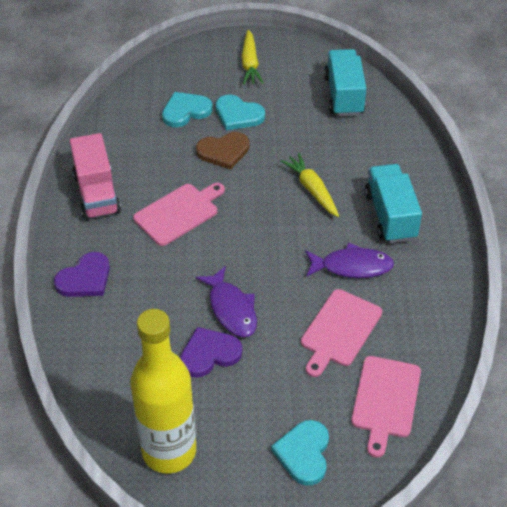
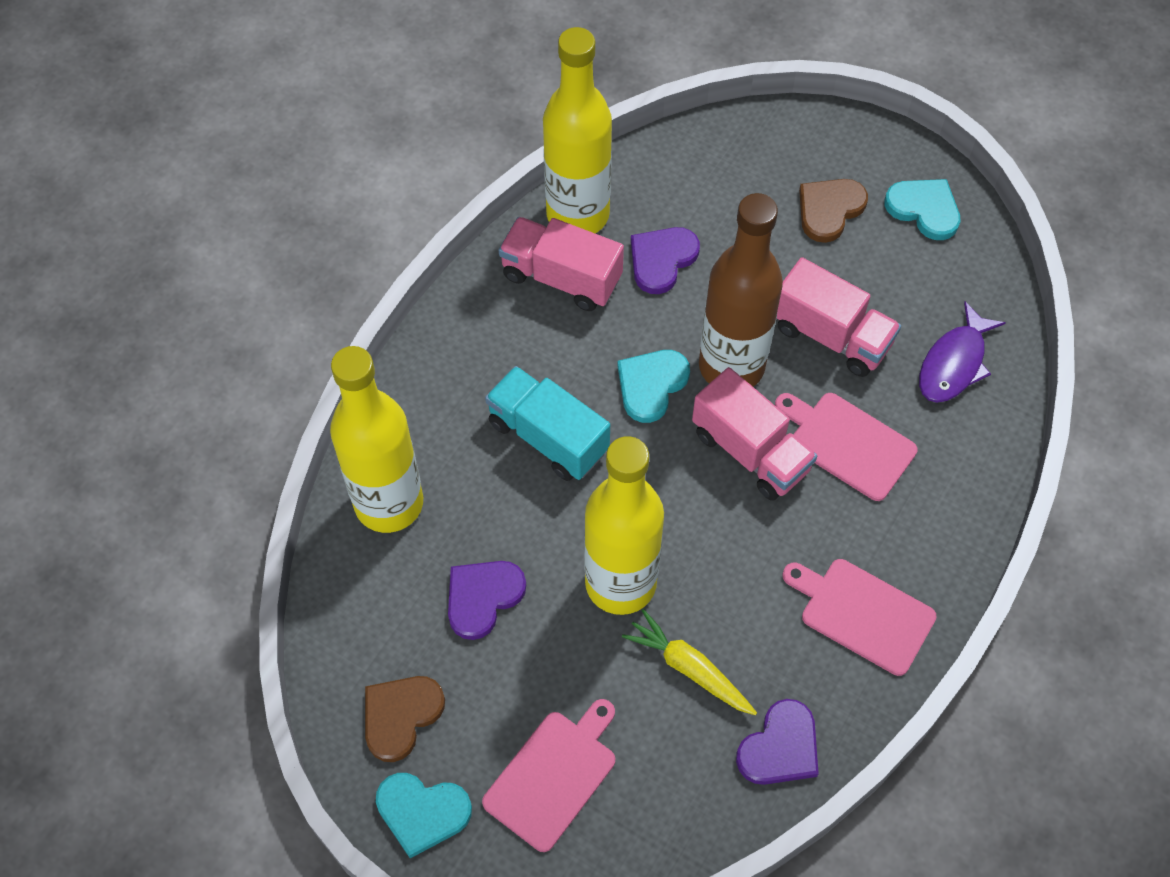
brown bottle: none = 0 -> [699,193,783,387] = 1
brown heart: [196,132,250,170] = 1 -> [365,676,445,762] [799,179,868,243] = 2
pink truck: [70,133,121,220] = 1 -> [499,217,624,311] [692,367,817,501] [777,257,901,377] = 3
purple fish: [195,266,257,337] [305,243,394,278] = 2 -> [919,302,1005,403] = 1
purple heart: [54,252,110,297] [180,327,242,378] = 2 -> [448,561,526,640] [631,227,700,294] [736,699,819,785] = 3
turquoise truck: [324,49,366,116] [365,164,422,243] = 2 -> [485,366,610,481] = 1
yellow bottle: [130,309,196,473] = 1 -> [330,346,423,533] [543,27,612,233] [584,436,664,615] = 3
yellow carrot: [241,30,264,85] [281,153,339,217] = 2 -> [622,609,757,715] = 1

